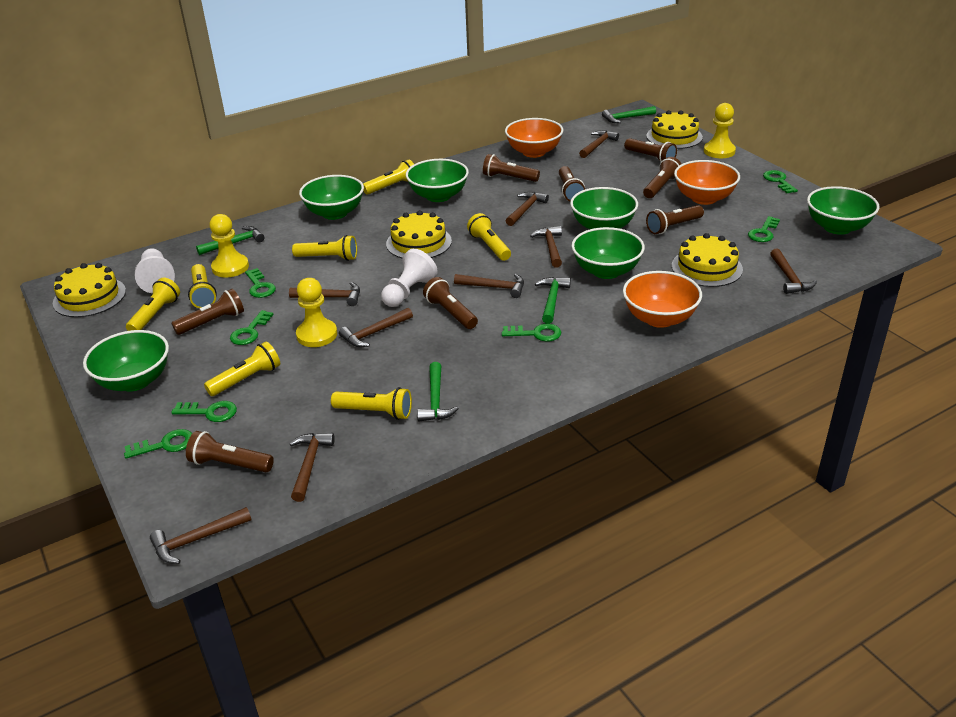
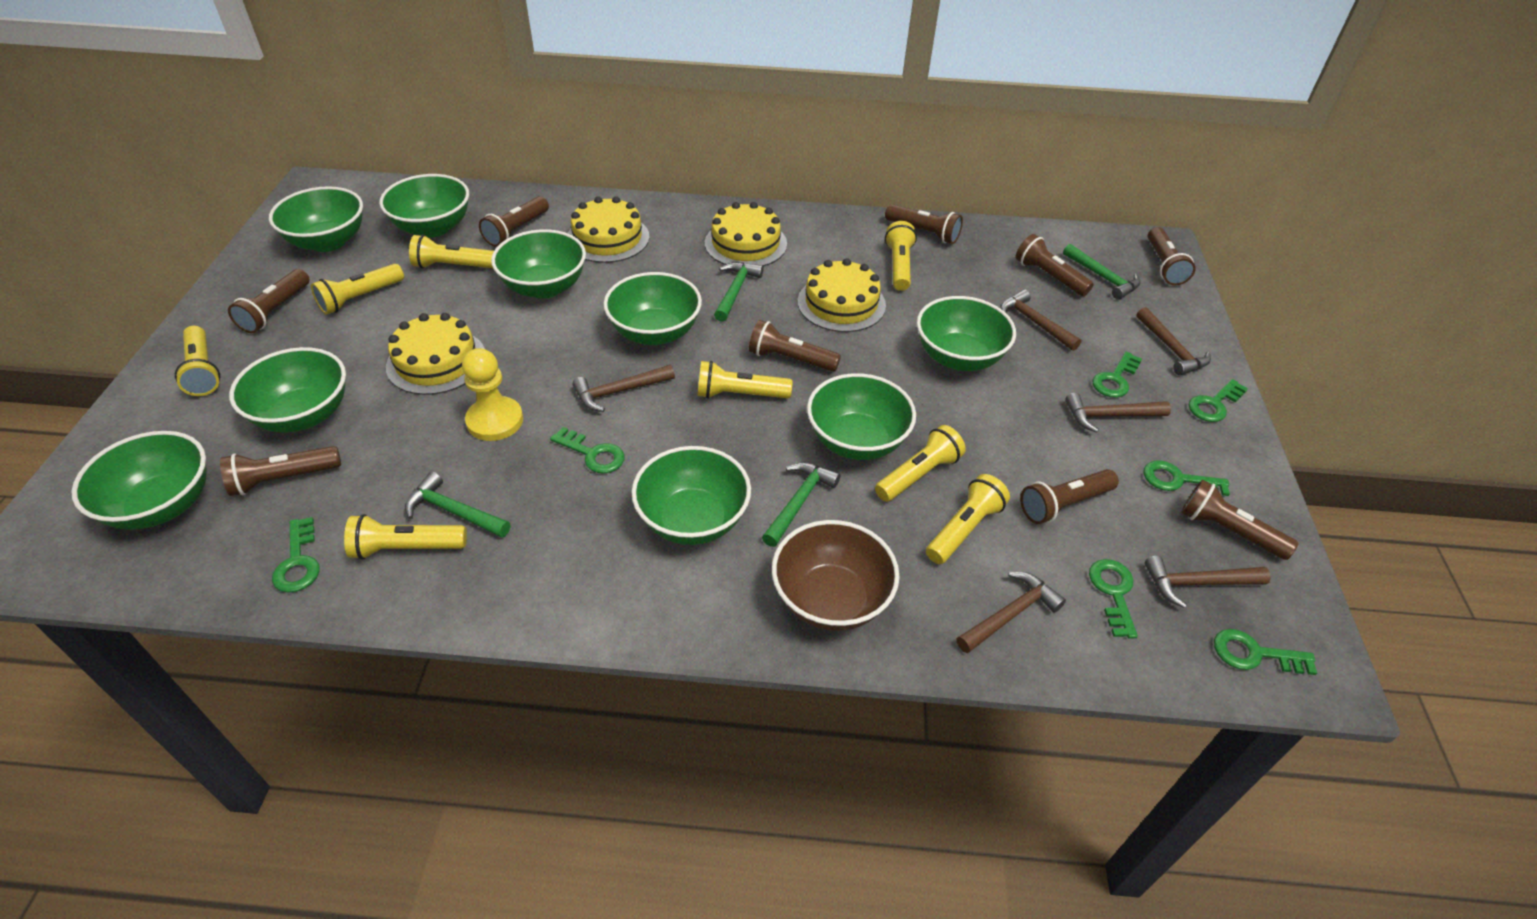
brown bowl: none = 0 -> [772,520,900,631] = 1
brown flashlight: [171,289,244,335] [186,431,274,472] [423,277,478,329] [483,154,540,182] [559,166,585,201] [624,138,677,162] [643,157,681,198] [646,205,704,234] = 8 -> [220,446,341,496] [228,269,309,333] [479,196,549,247] [749,320,841,372] [885,204,963,244] [1016,234,1094,296] [1020,469,1119,524] [1148,227,1195,285] [1181,480,1299,560] = 9
brown hammer: [150,507,251,564] [289,282,360,306] [290,433,335,502] [339,308,413,347] [454,274,524,298] [506,192,549,226] [530,226,562,268] [579,130,619,158] [770,248,817,294] = 9 -> [573,365,675,412] [956,572,1066,653] [1000,289,1082,351] [1065,393,1171,433] [1136,307,1211,375] [1145,556,1271,608] = 6
green bowl: [83,330,169,392] [299,175,364,220] [406,159,469,202] [570,187,638,229] [571,227,645,279] [807,186,879,235] = 6 -> [71,431,207,530] [229,347,346,433] [269,186,363,252] [379,174,469,238] [491,229,586,299] [603,272,702,345] [631,446,751,545] [807,373,916,460] [917,296,1016,371] = 9
orange bowl: [505,118,563,158] [623,271,702,328] [674,160,740,205] = 3 -> none = 0
white pawn: [135,248,175,293] [381,249,438,307] = 2 -> none = 0
yellow flashlight: [126,278,180,331] [188,264,217,308] [204,341,280,396] [292,235,357,261] [331,387,412,420] [363,159,414,195] [467,213,511,261] = 7 -> [175,326,220,396] [311,264,404,315] [344,514,467,560] [409,235,494,268] [698,361,792,399] [875,425,966,502] [885,221,917,291] [926,474,1010,564] = 8
yellow pawn: [209,214,249,278] [296,278,337,347] [704,103,736,158] = 3 -> [462,348,523,441] = 1

